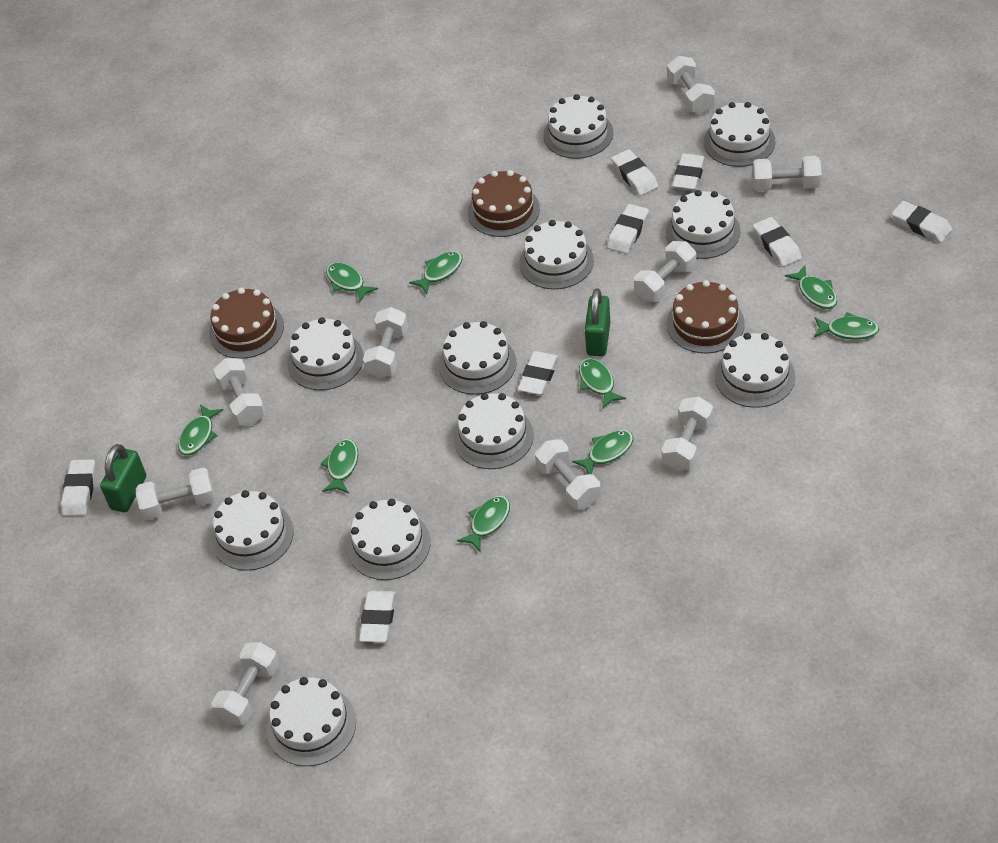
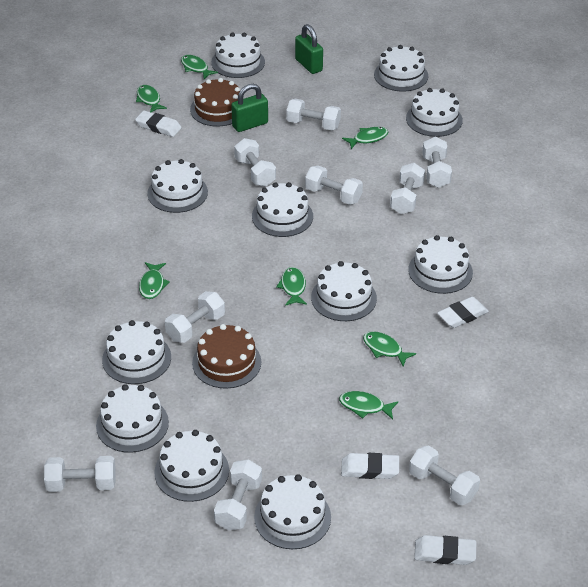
brown cake: [209,288,284,359] [468,170,540,237] [667,280,745,353] = 3 -> [190,78,240,127] [192,324,261,389] = 2
green fish: [178,404,223,455] [321,439,358,493] [326,262,378,302] [409,251,462,294] [457,496,510,552] [572,430,633,474] [579,358,626,409] [785,266,837,309] [814,312,879,340] = 9 -> [136,85,167,112] [139,262,170,299] [181,55,218,79] [276,267,307,306] [339,391,398,419] [342,127,388,149] [363,331,416,366] = 7
white eraser: [61,459,96,516] [359,591,396,643] [518,351,559,395] [607,204,649,254] [611,149,658,196] [672,153,705,191] [753,217,802,267] [892,201,952,243] = 8 -> [135,110,182,137] [341,453,399,479] [414,535,476,565] [437,297,489,328] = 4

